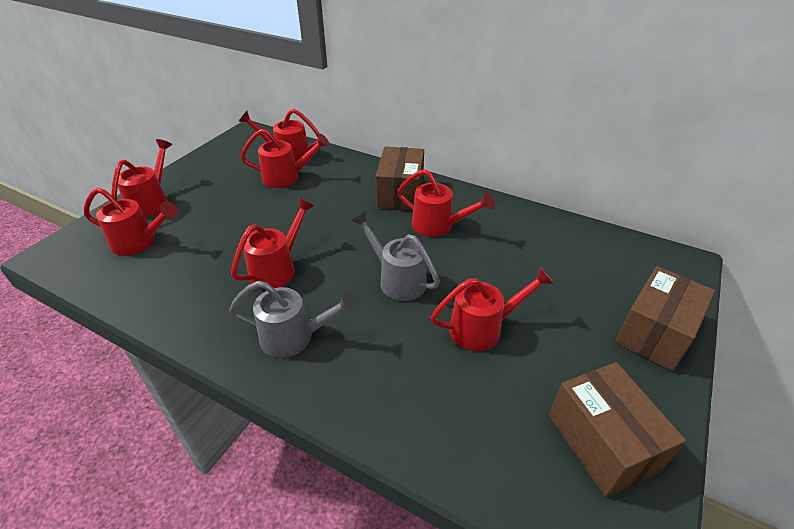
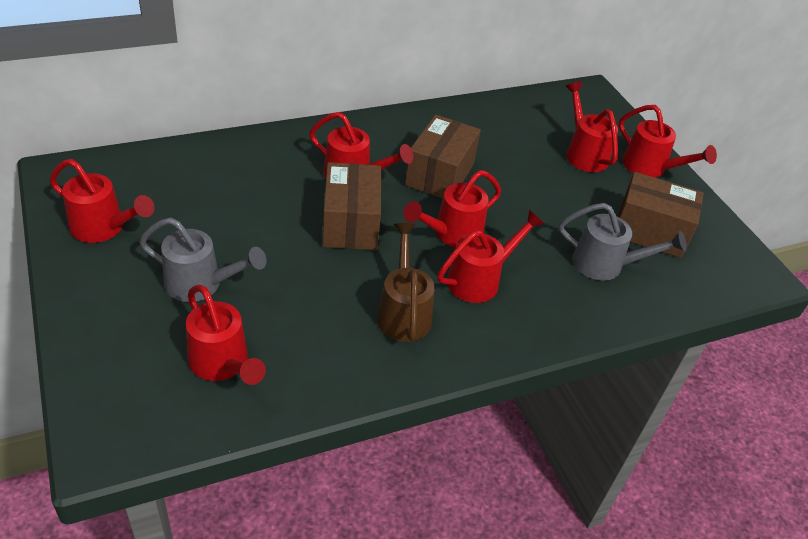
brown watering can: none = 0 -> [377,223,435,342] = 1

